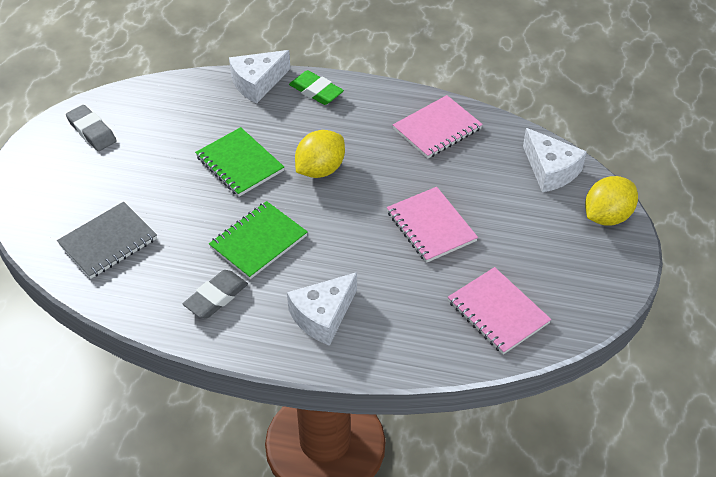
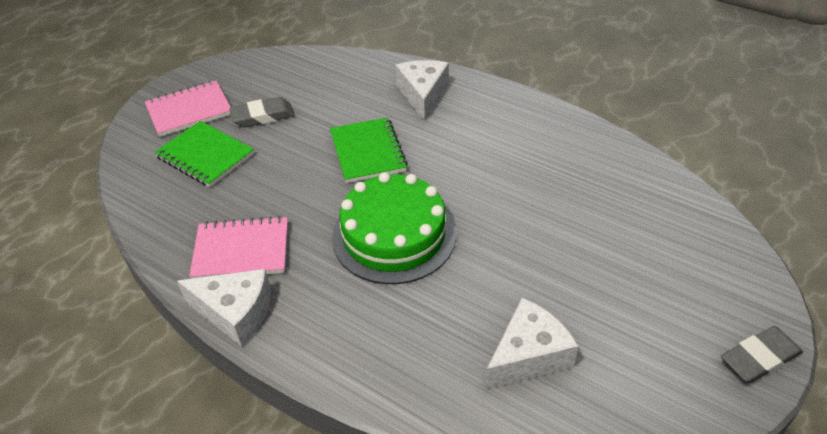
green cake: none = 0 -> [332,172,456,284] = 1
green eraser: [289,70,344,105] = 1 -> none = 0
grey notebook: [57,202,157,279] = 1 -> none = 0
pink notebook: [387,187,478,263] [393,95,483,159] [448,267,551,355] = 3 -> [145,81,231,137] [189,216,288,279] = 2
yellow lemon: [295,130,345,178] [585,176,638,226] = 2 -> none = 0

